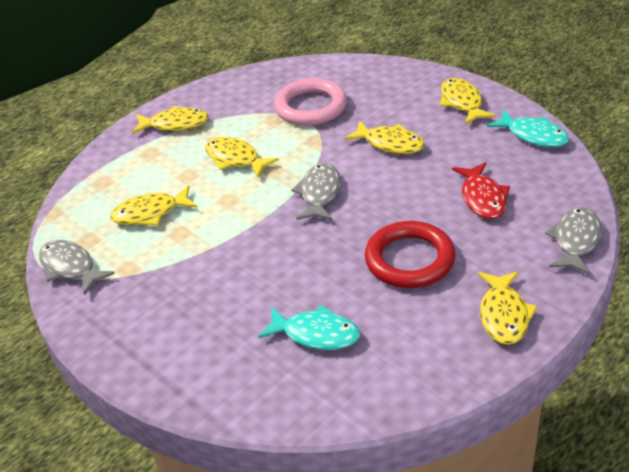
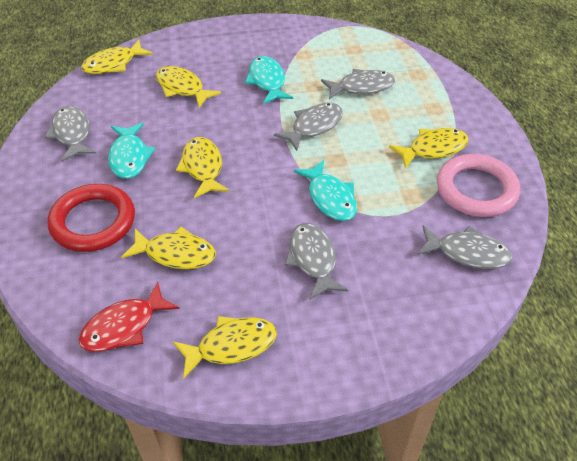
grey fish: [39,240,115,295] [291,163,341,221] [545,207,602,275] = 3 -> [45,106,96,162] [274,103,343,151] [285,223,348,299] [321,69,395,99] [417,226,513,269] = 5
turquoise fish: [258,305,360,350] [487,109,569,147] = 2 -> [108,123,156,179] [245,56,293,104] [294,160,357,221] = 3

